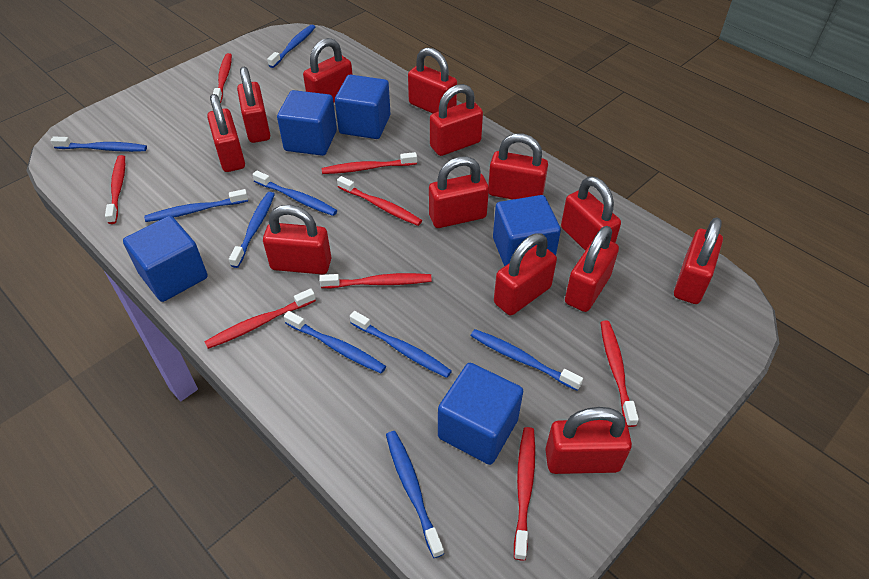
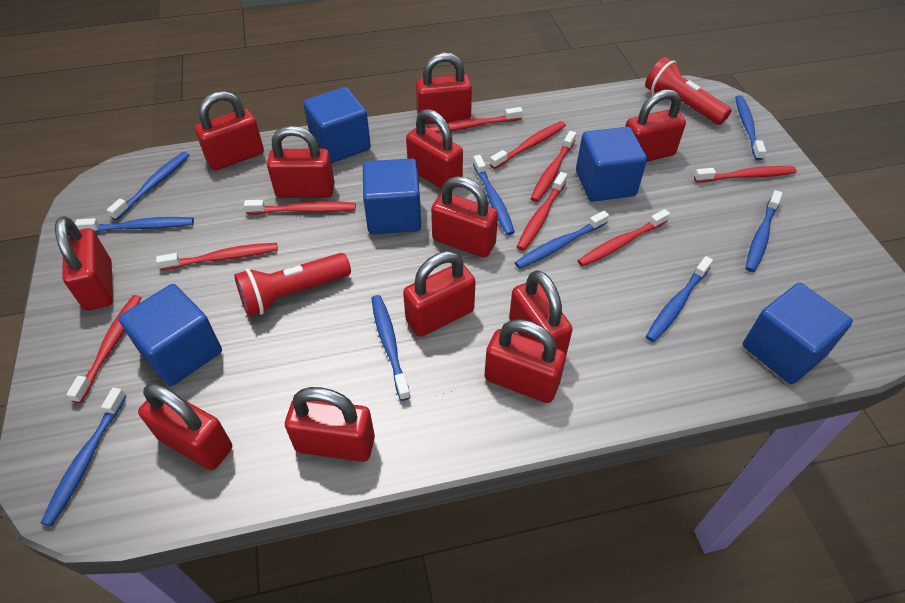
red flashlight: none = 0 -> [234,253,351,317] [645,57,732,125] = 2
red padlock: [207,94,245,172] [237,66,270,143] [263,205,331,275] [303,38,353,103] [408,47,457,113] [429,156,489,228] [430,84,483,156] [488,134,548,200] [494,233,557,315] [545,407,632,474] [561,176,621,251] [565,226,619,312] [674,217,723,304] = 13 -> [55,216,113,311] [138,383,232,470] [195,91,264,170] [267,126,335,198] [285,387,375,462] [403,251,476,337] [406,109,463,189] [416,52,472,125] [431,176,498,258] [485,319,566,403] [509,270,573,355] [625,89,686,162] = 12
red toothbrush: [105,155,125,224] [204,288,316,349] [213,53,232,104] [319,273,432,288] [322,152,417,174] [337,176,422,226] [514,427,535,561] [600,321,639,427] = 8 -> [66,295,142,403] [156,243,278,270] [244,200,356,214] [428,107,523,133] [490,121,566,169] [517,172,567,251] [530,131,576,202] [577,209,670,267] [694,166,797,182] = 9

